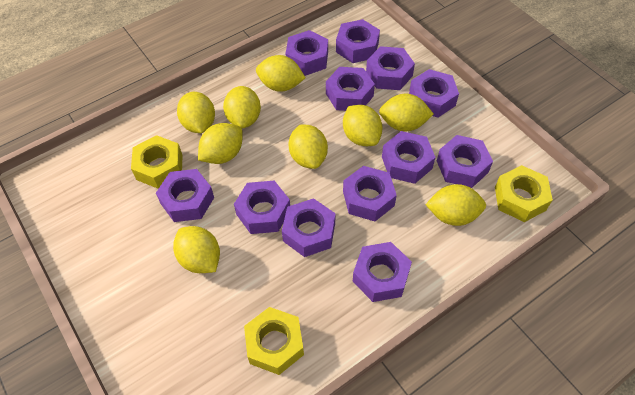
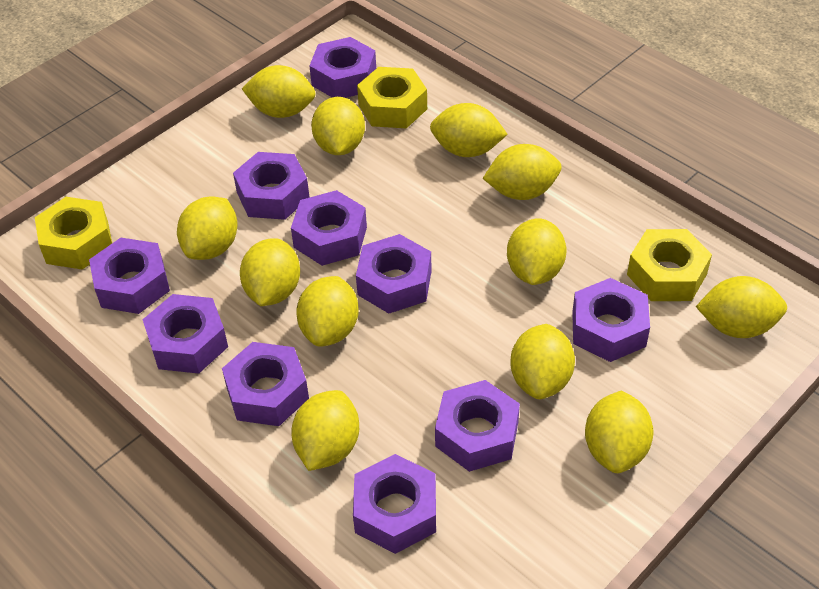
purple nut: [156,169,214,222] [234,181,290,234] [282,198,336,257] [286,30,328,76] [326,67,375,111] [336,19,380,63] [343,166,397,221] [353,242,412,302] [366,46,415,90] [382,131,436,184] [409,69,459,118] [437,135,493,188] = 12 -> [89,238,170,314] [143,294,228,374] [222,342,309,426] [233,152,310,220] [291,190,367,266] [309,37,376,98] [353,454,436,554] [356,234,432,314] [435,380,520,472] [572,278,650,362] = 10
yellow lemon: [173,226,220,273] [177,92,215,133] [198,123,243,164] [223,86,261,128] [256,55,306,92] [289,125,328,169] [343,105,383,146] [379,94,434,131] [425,184,486,226] = 9 -> [177,196,238,260] [240,238,300,306] [242,65,316,118] [291,390,359,471] [296,276,359,347] [311,97,365,155] [430,103,508,157] [483,144,562,200] [507,218,566,285] [510,324,575,399] [585,391,654,473] [696,276,787,338] = 12

